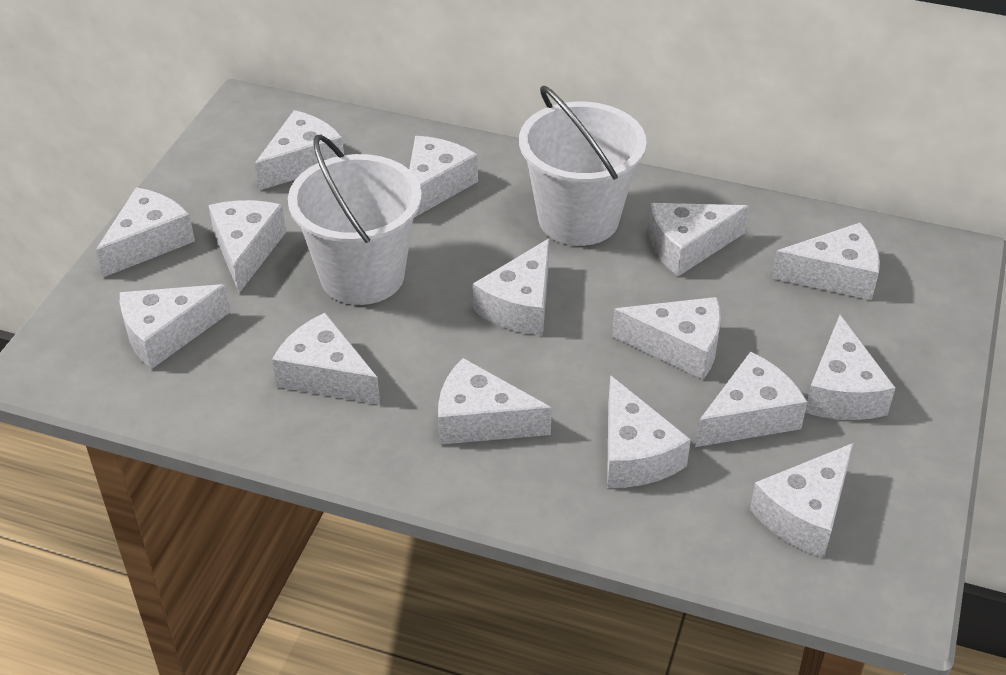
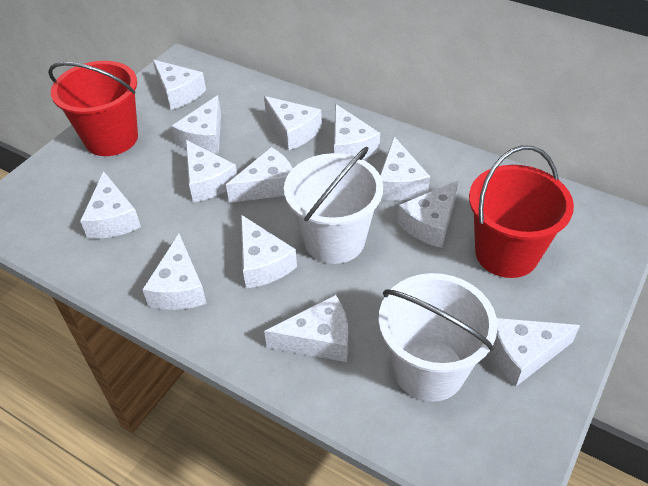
red bucket: none = 0 -> [48,61,138,156] [469,145,574,278] = 2
white cheese: [96,187,195,277] [120,284,231,369] [208,200,286,293] [255,110,344,191] [272,312,380,405] [409,136,478,218] [438,358,552,445] [473,238,549,335] [607,375,691,488] [612,297,721,380] [648,203,749,276] [695,352,807,447] [750,443,853,557] [772,223,880,300] [805,315,895,420] = 15 -> [80,171,141,239] [142,234,207,310] [153,60,206,110] [172,95,221,153] [186,140,237,202] [226,147,293,203] [241,215,297,288] [264,96,322,150] [264,295,348,362] [334,104,380,159] [380,137,430,200] [397,180,459,248] [493,318,580,387] = 13

